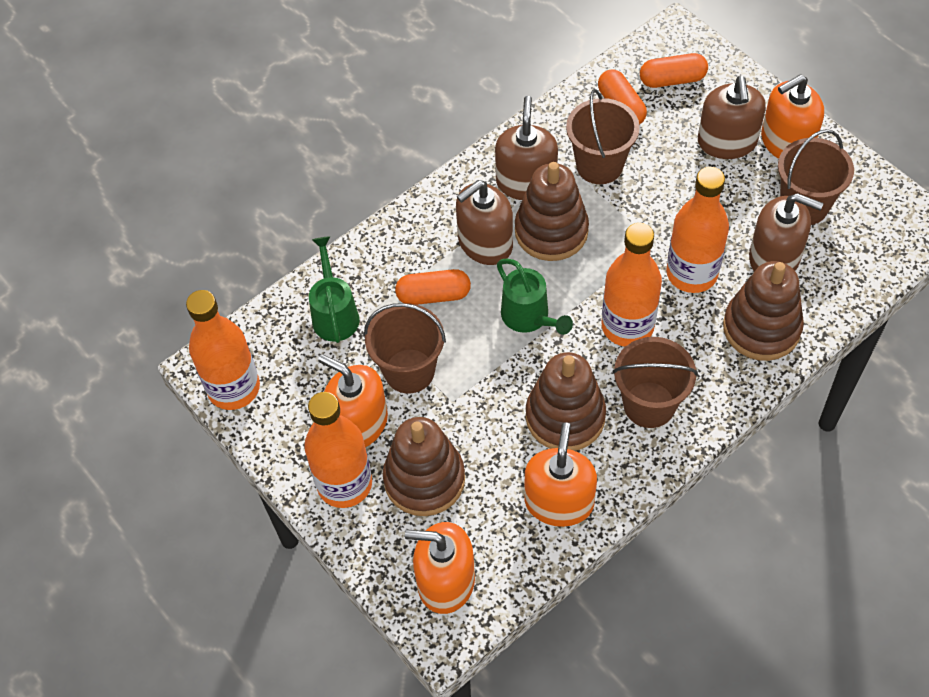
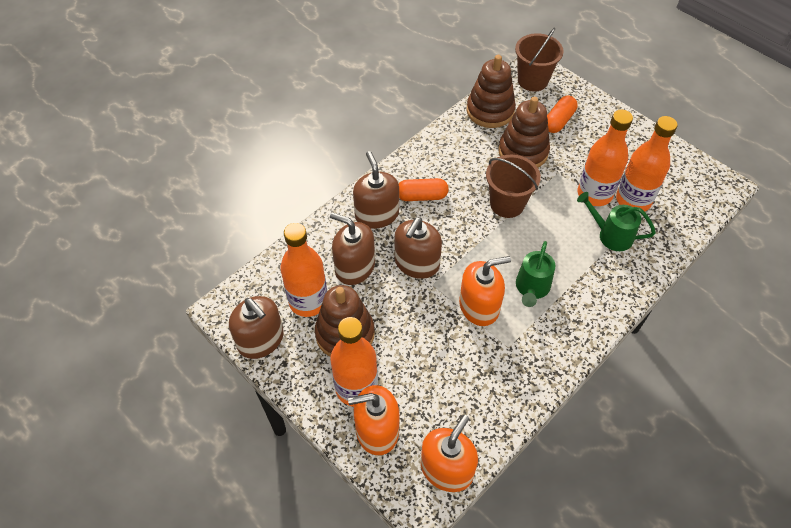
brown bucket: [364,303,446,393] [566,89,640,184] [613,337,698,428] [778,129,854,225] = 4 -> [486,155,541,218] [515,28,564,91] = 2
brown stacking toy: [383,417,465,516] [515,162,589,261] [526,352,606,451] [723,261,804,361] = 4 -> [315,285,375,357] [467,55,516,128] [498,97,550,167] = 3
orange capsule: [395,269,471,305] [598,70,647,125] [640,53,708,88] = 3 -> [399,178,449,201] [547,95,578,133] = 2
orange soap dispenser: [318,354,388,447] [405,522,475,614] [525,422,597,527] [761,74,824,159] = 4 -> [348,385,400,455] [421,415,478,492] [459,256,511,326] = 3

